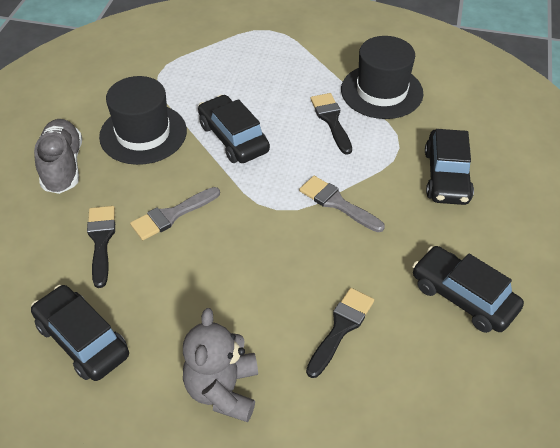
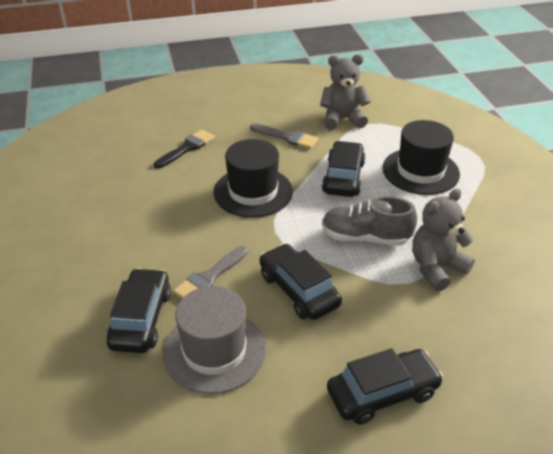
black brush: [87,206,115,288] [306,288,374,378] [311,93,352,155] = 3 -> [154,129,215,168] = 1
grey hat: none = 0 -> [163,286,266,394] = 1
grey teddy bear: [183,308,258,422] = 1 -> [320,54,371,130] [412,188,475,291] = 2

